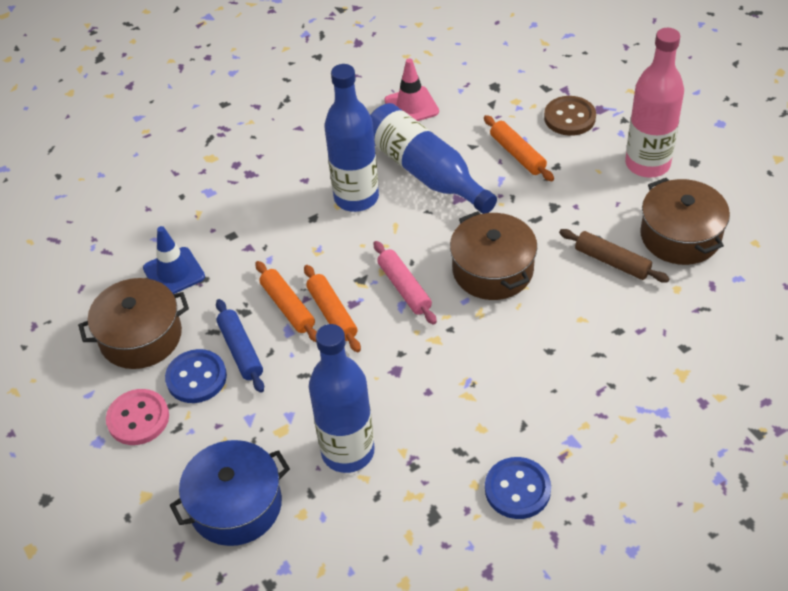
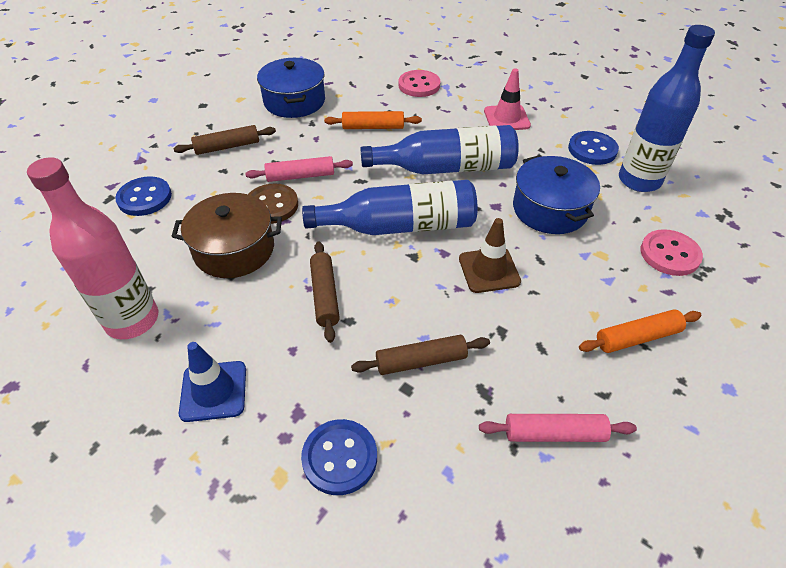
blue button: [165,349,227,403] [485,457,551,519] = 2 -> [115,176,172,216] [301,419,377,495] [568,131,619,165] = 3
blue pot: [169,440,290,546] = 1 -> [257,58,325,118] [513,155,600,234] = 2
blue rolling pin: [216,299,264,393] = 1 -> none = 0
brown pot: [78,278,189,369] [450,211,537,300] [640,178,730,265] = 3 -> [171,193,282,278] = 1
brown rolling pin: [559,229,670,283] = 1 -> [173,125,276,155] [310,241,340,343] [351,335,490,375] = 3
brown traffic cone: none = 0 -> [459,218,521,293] = 1
orange rolling pin: [255,261,317,342] [304,265,361,352] [484,115,554,181] = 3 -> [324,111,422,129] [579,309,701,353] = 2
pink button: [106,389,169,445] = 1 -> [398,70,440,97] [640,229,703,276] = 2
pink rolling pin: [374,241,437,325] = 1 -> [245,156,353,182] [479,414,637,442] = 2

